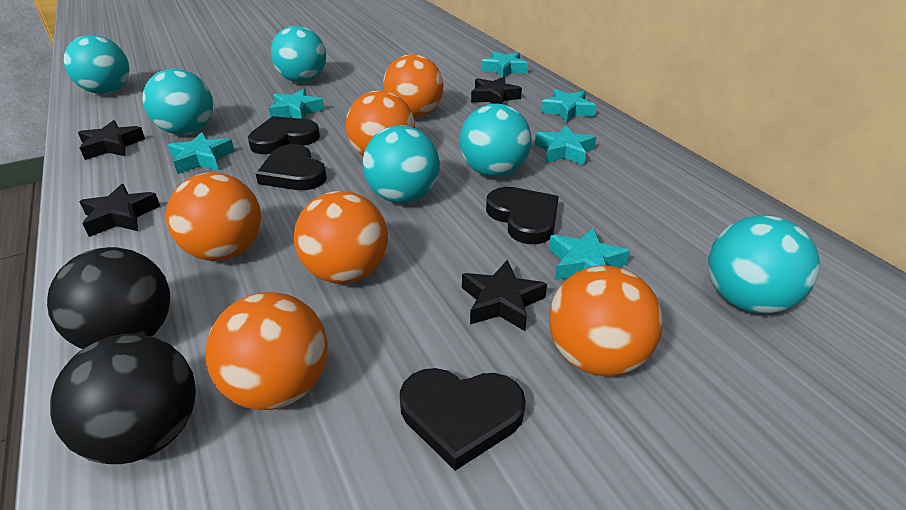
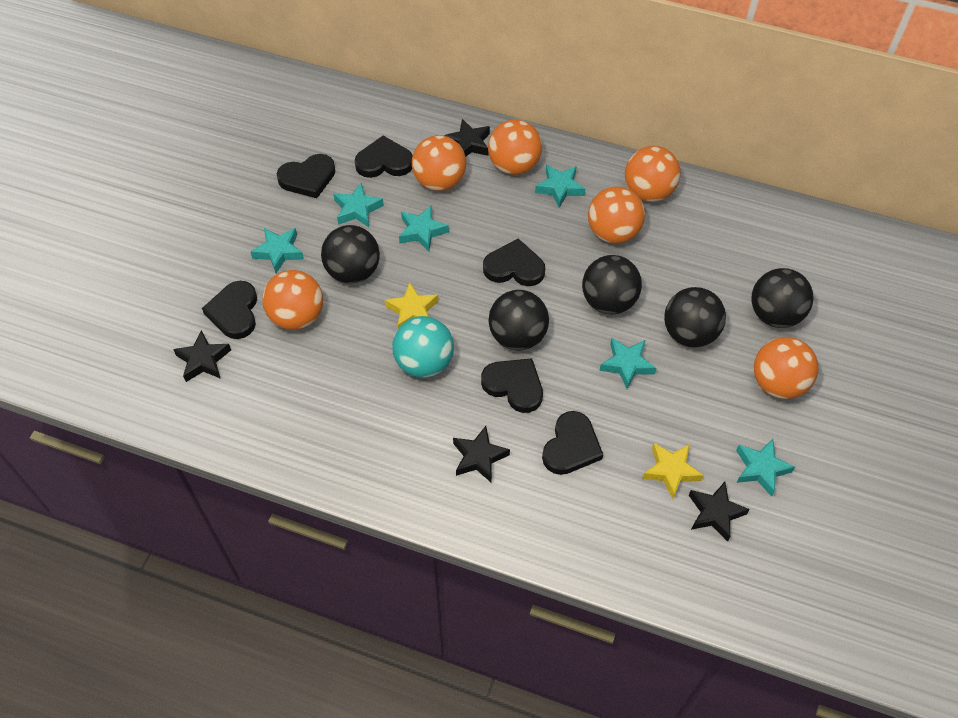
black ball: [47,247,170,349] [50,334,196,464] = 2 -> [321,225,380,284] [488,290,549,350] [582,255,642,314] [664,287,726,348] [751,268,813,328] = 5
black heart: [248,116,320,154] [256,144,327,190] [400,368,526,471] [486,187,559,244] = 4 -> [202,281,257,339] [277,154,336,198] [355,136,413,178] [481,358,543,413] [483,238,545,286] [542,411,603,475] = 6
turquoise ball: [64,35,129,94] [142,69,213,135] [271,26,326,83] [363,125,440,203] [459,104,531,177] [708,215,820,314] = 6 -> [392,316,454,378] = 1
yellow star: none = 0 -> [385,282,438,328] [642,443,704,499] = 2

